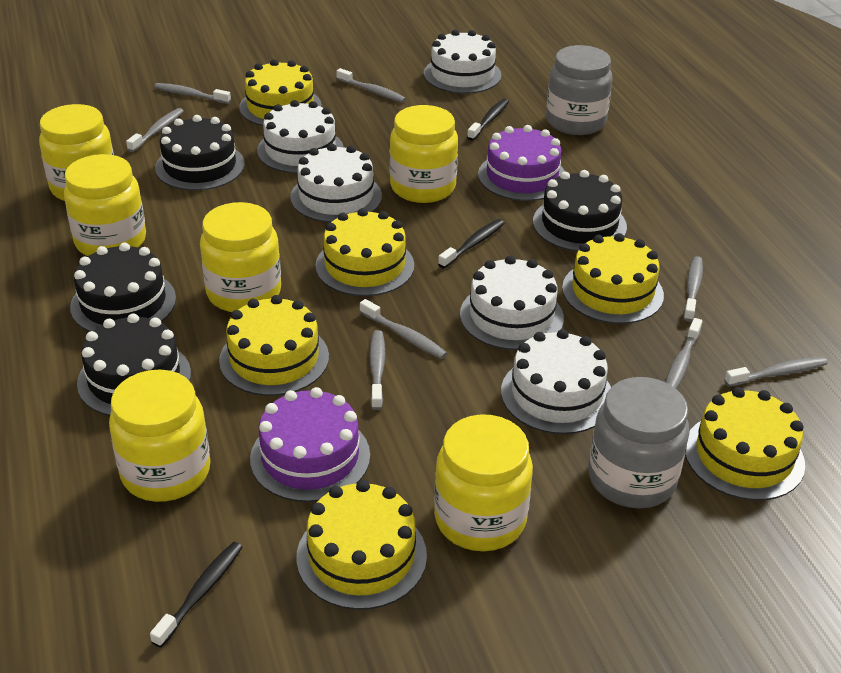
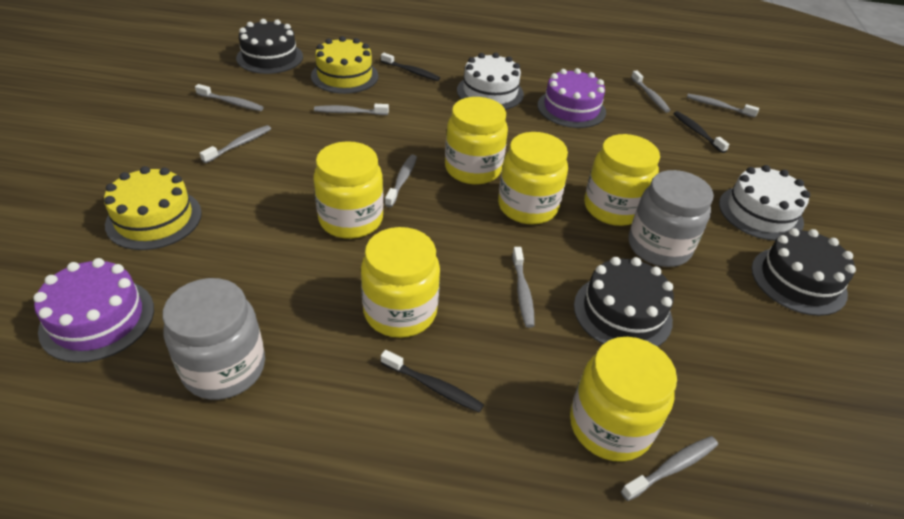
black cake: [70,243,176,332] [77,313,191,416] [155,115,245,191] [533,170,627,252] = 4 -> [236,19,303,74] [574,257,674,347] [752,228,856,316] = 3
white cake: [257,100,344,174] [290,144,382,223] [424,30,502,94] [460,256,564,350] [501,329,611,434] = 5 -> [457,53,524,110] [719,165,810,241] = 2
yellow cake: [219,295,329,396] [239,59,322,126] [296,480,427,610] [315,208,414,296] [562,233,664,324] [685,387,805,501] = 6 -> [104,166,202,250] [311,36,378,94] = 2

